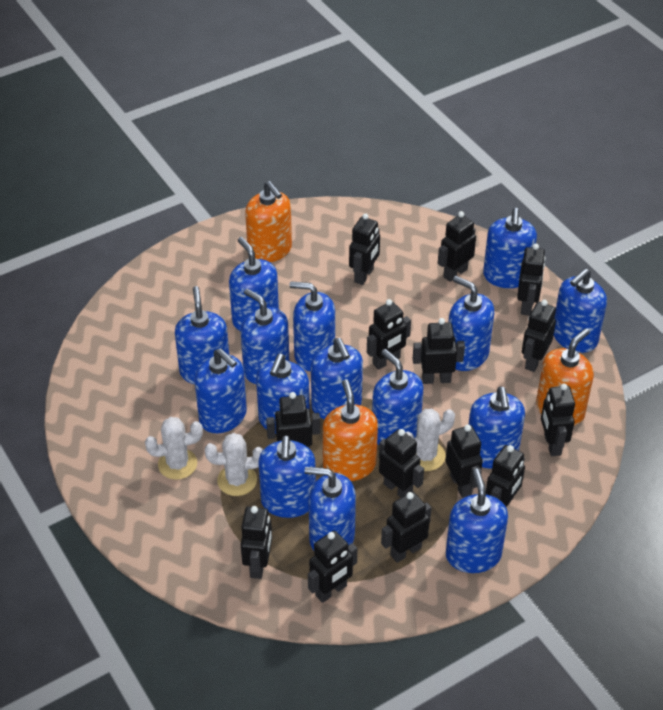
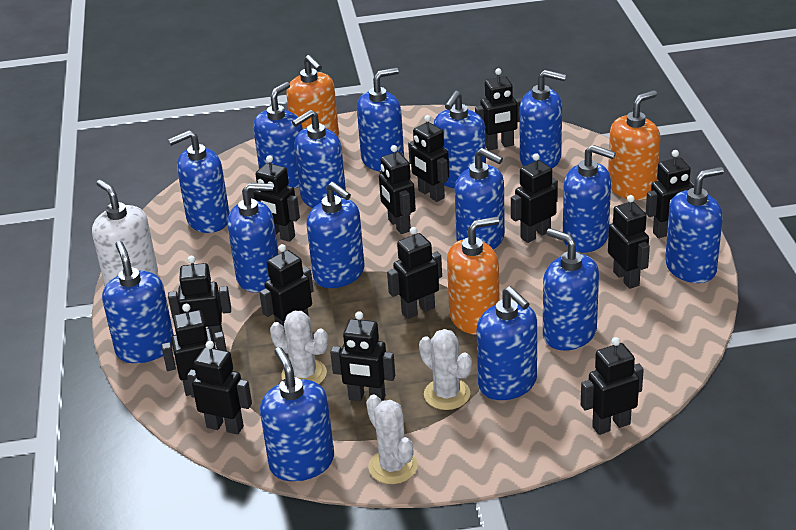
white soap dispenser: none = 0 -> [92,180,158,286] = 1

